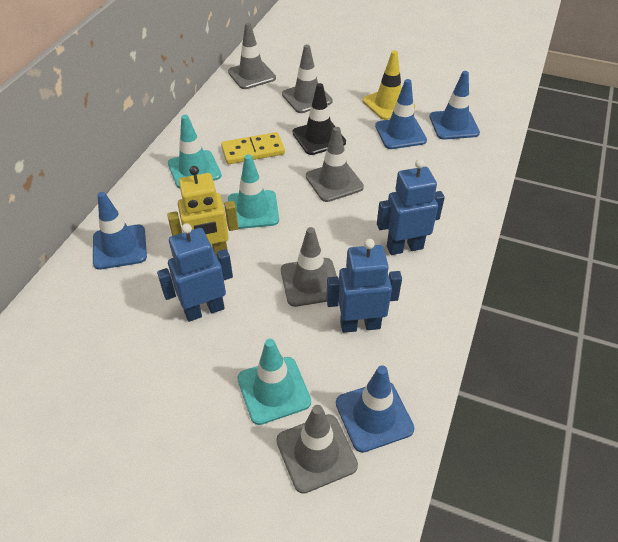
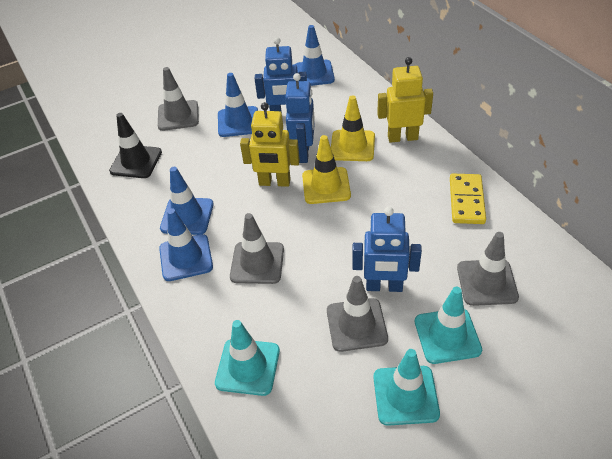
grey traffic cone: [228,23,276,89] [276,405,358,494] [281,227,337,307] [282,45,333,113] [306,127,364,202] = 5 -> [158,67,199,131] [230,213,284,284] [327,276,388,352] [457,232,519,306] = 4
yellow robot: [167,166,238,256] = 1 -> [240,102,300,187] [377,57,433,143] = 2
yellow traffic cone: [362,50,415,120] = 1 -> [302,135,351,204] [331,95,375,161] = 2

